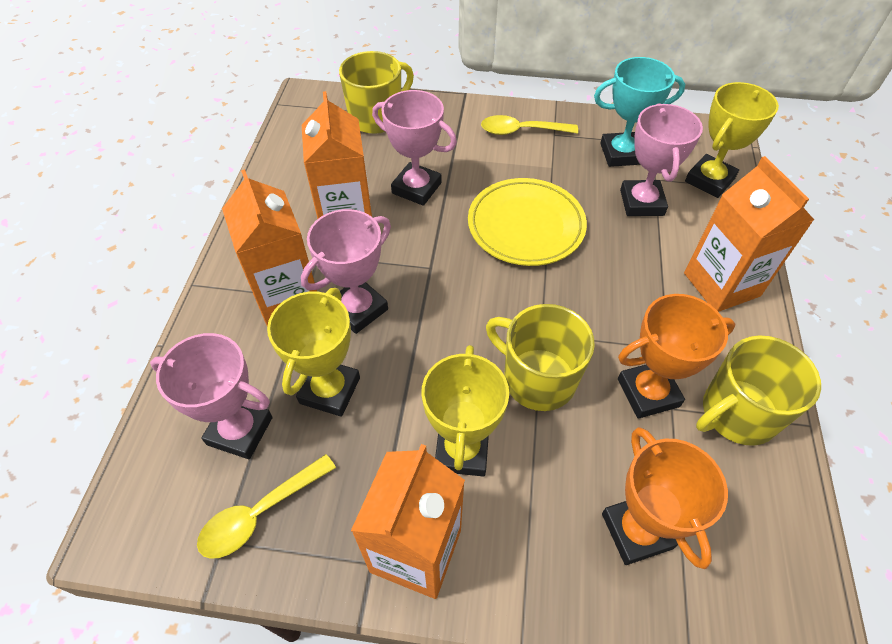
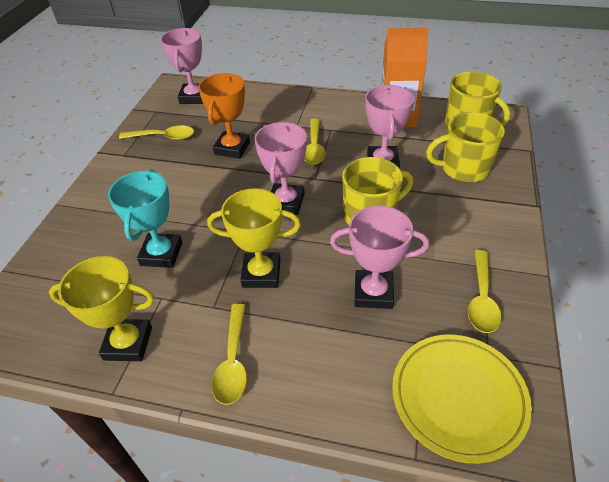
orange carton: [222,169,317,326] [302,91,372,219] [351,444,465,599] [684,156,814,312] = 4 -> [381,28,428,127] = 1
orange trophy: [602,427,728,569] [618,294,735,419] = 2 -> [198,73,250,159] = 1
yellow spoon: [197,454,336,559] [481,115,578,135] = 2 -> [119,125,194,140] [211,304,247,405] [304,119,326,165] [468,250,501,333] = 4
yellow trophy: [267,288,360,417] [422,345,509,477] [685,82,779,198] = 3 -> [49,256,155,361] [207,188,301,288] = 2

